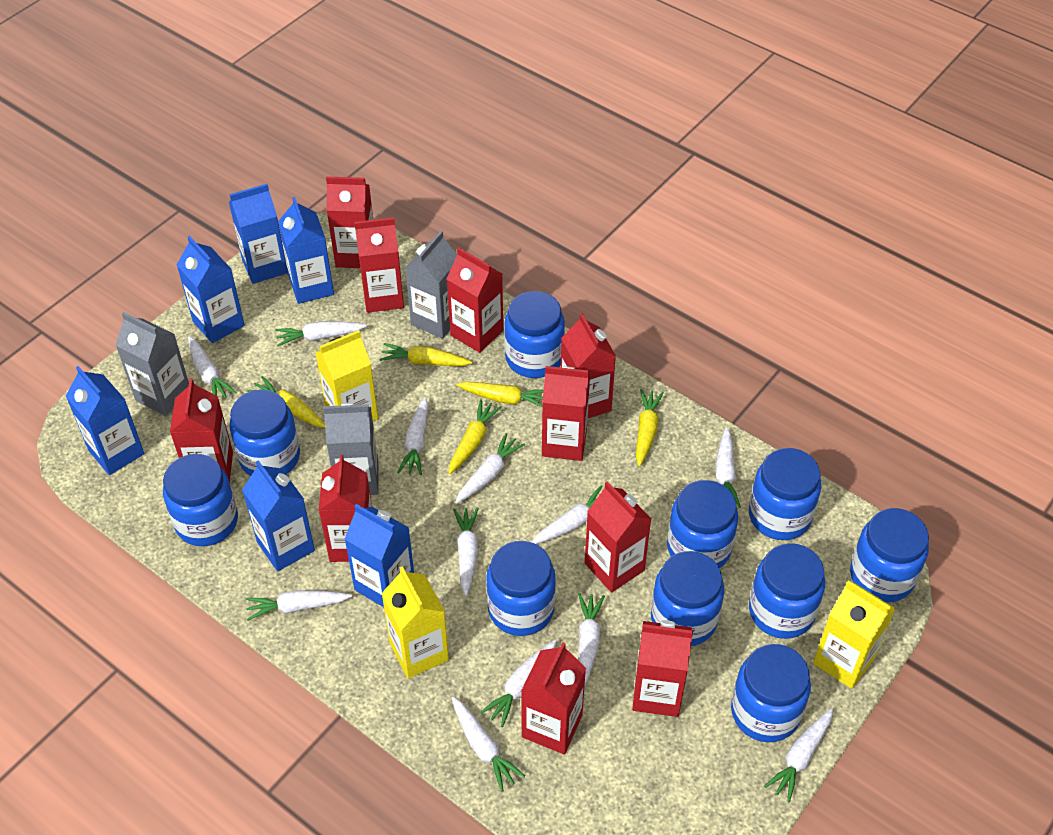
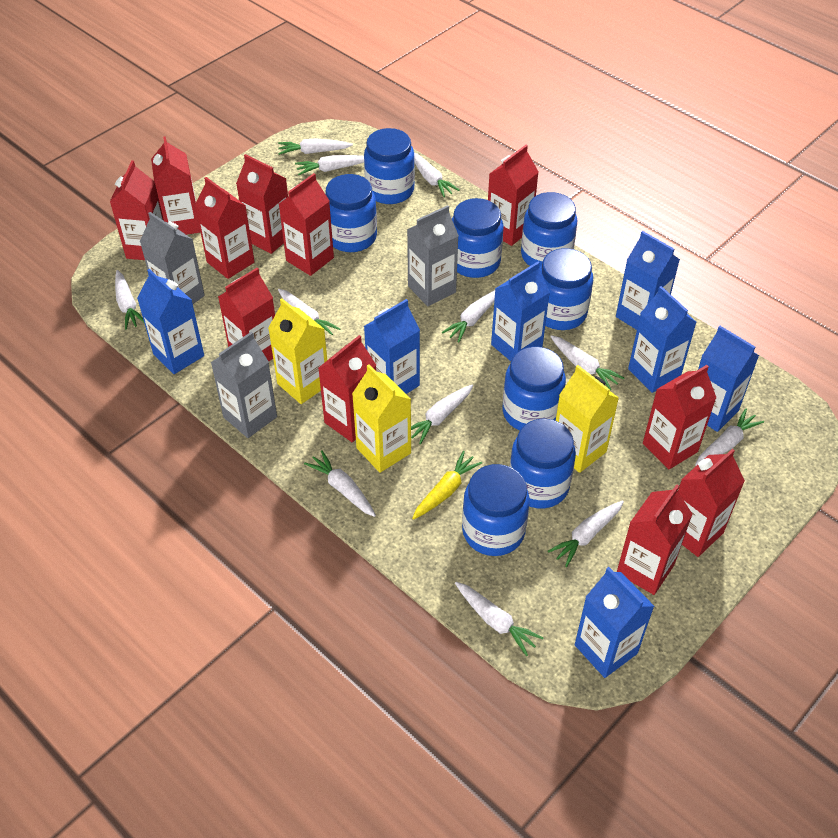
blue carton: [66,366,144,475] [177,236,245,343] [229,184,288,284] [242,460,315,571] [278,197,334,304] [344,504,414,607] = 6 -> [137,269,204,374] [364,299,420,394] [491,262,550,361] [575,567,654,678] [616,231,680,330] [628,286,697,393] [698,326,759,432] = 7
blue jar: [163,454,238,546] [229,390,300,476] [486,541,556,636] [504,291,565,378] [651,551,724,646] [667,480,738,568] [731,644,811,742] [749,448,821,540] [749,543,825,639] [850,508,929,602] = 10 -> [326,174,377,252] [364,128,415,204] [452,198,503,278] [462,464,530,556] [502,347,566,430] [510,418,576,508] [521,192,577,268] [539,248,593,330] = 8
red carton: [170,379,233,483] [319,455,372,562] [326,176,373,268] [354,217,404,313] [447,248,503,353] [521,642,586,754] [542,366,590,461] [561,313,616,418] [585,481,651,592] [632,620,693,717] = 10 -> [110,160,164,260] [151,136,200,235] [195,177,255,279] [218,268,275,361] [236,154,288,254] [279,173,334,276] [318,335,376,442] [488,145,539,246] [617,484,693,595] [643,365,716,469] [678,449,745,557] = 11
yellow carrot: [247,376,325,428] [379,343,472,366] [449,399,502,474] [456,382,544,407] [636,389,664,466] = 5 -> [412,451,482,520] = 1

